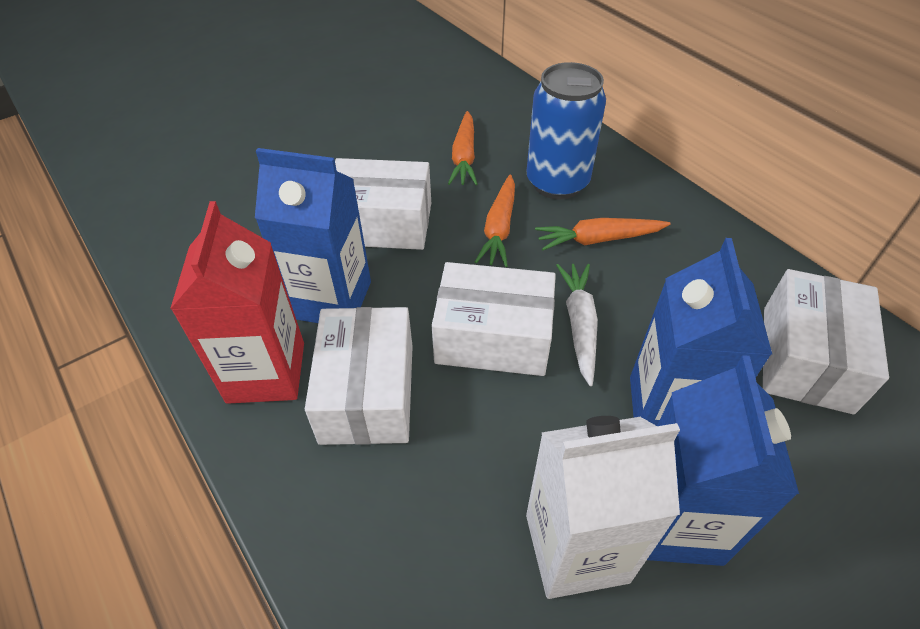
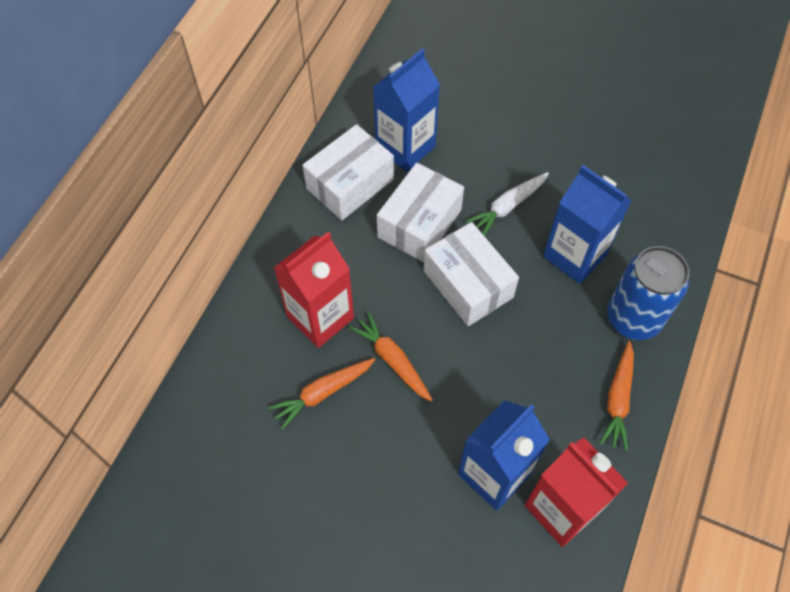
red carton: [170,201,304,404] = 1 -> [274,232,354,348] [525,438,628,547] = 2
white box: [305,307,413,445] [335,158,431,250] [432,262,556,376] [763,269,889,414] = 4 -> [302,124,394,220] [377,163,464,262] [424,222,519,326] = 3
white carton: [526,416,680,599] = 1 -> none = 0

